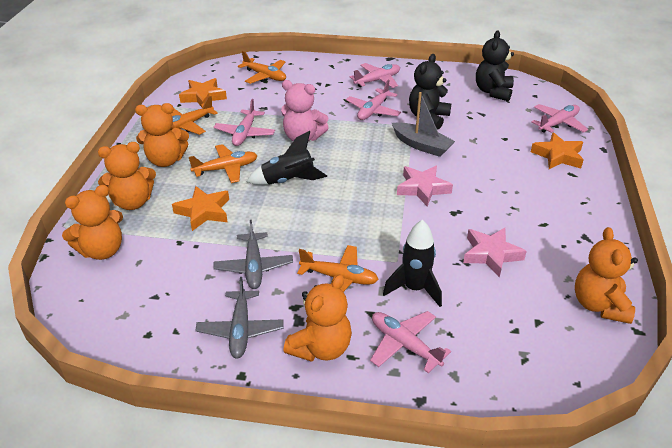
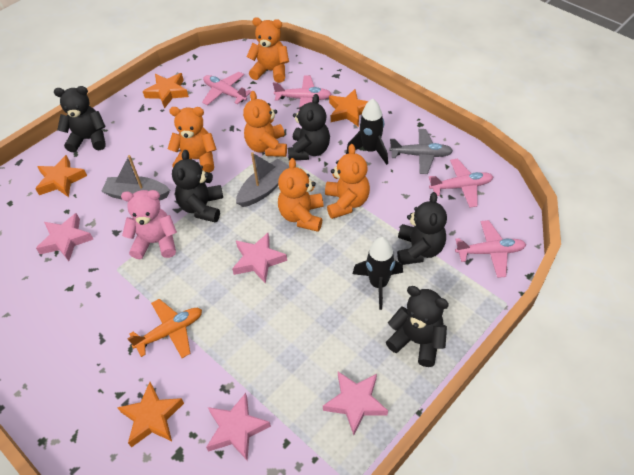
black teddy bear: [409,54,451,129] [476,30,514,101] = 2 -> [54,86,106,152] [172,150,223,223] [288,94,330,161] [386,286,449,367] [397,192,447,265] = 5
grey boat: [392,92,455,157] = 1 -> [101,155,170,200] [236,152,289,207] = 2
grey plane: [195,277,284,358] [214,220,293,289] = 2 -> [389,129,453,174] = 1
orange plane: [170,96,218,135] [189,144,258,183] [238,51,286,84] [297,245,379,292] = 4 -> [127,299,202,358] = 1
orange star: [172,186,229,231] [179,78,227,107] [531,132,583,169] = 3 -> [35,155,87,197] [117,382,184,447] [143,73,189,109] [329,89,368,127] = 4
pink plane: [213,99,275,146] [346,80,401,120] [350,63,400,88] [370,311,451,373] [532,104,588,133] = 5 -> [202,72,251,105] [273,75,332,112] [429,159,493,208] [455,220,526,278] = 4
pink star: [397,166,453,207] [463,228,527,278] = 2 -> [36,213,93,261] [206,393,271,461] [232,233,287,284] [323,372,388,435] = 4

